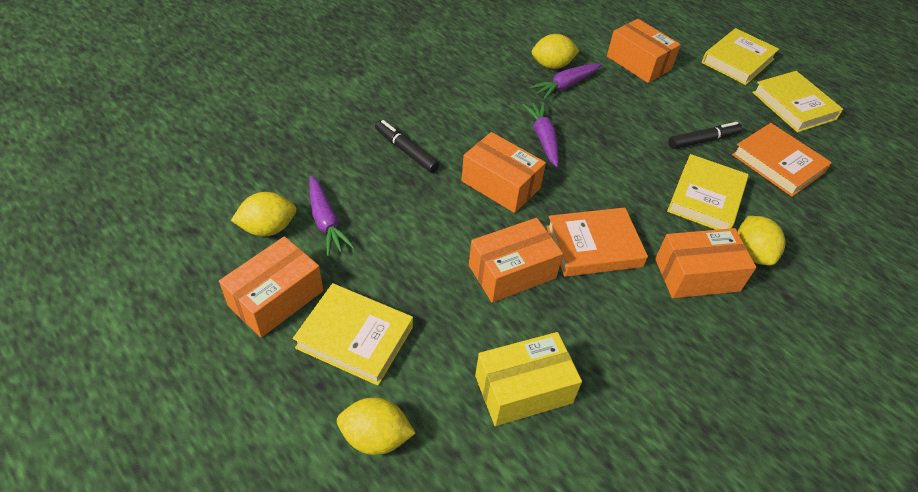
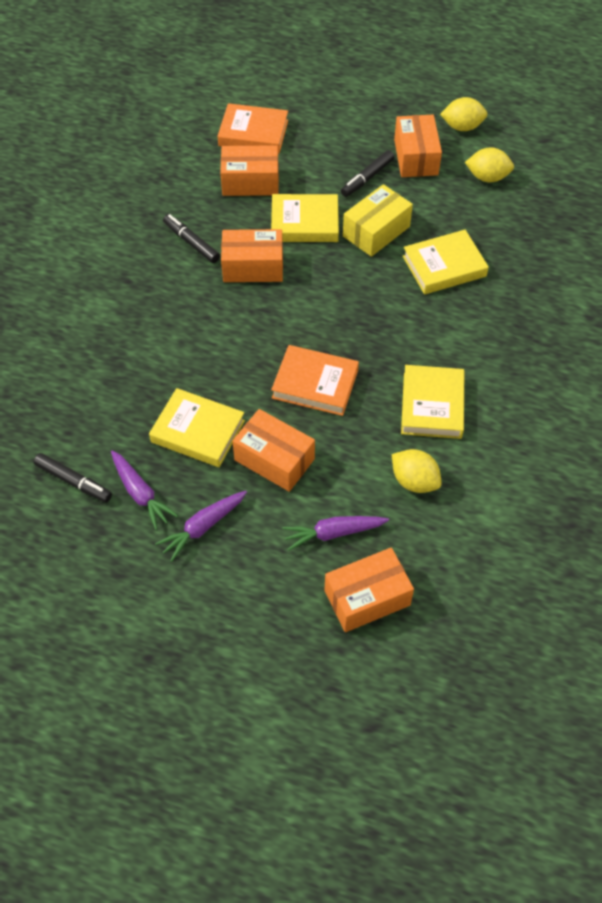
black marker: [375,120,439,173] [669,122,742,149] = 2 -> [34,453,112,502] [163,214,220,263] [341,150,394,197] = 3
yellow lemon: [231,192,297,236] [337,397,415,455] [532,34,579,69] [738,216,785,265] = 4 -> [392,449,442,493] [440,97,487,131] [465,147,514,182] = 3

